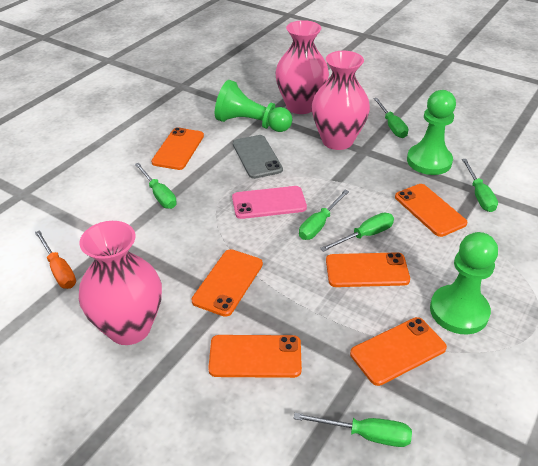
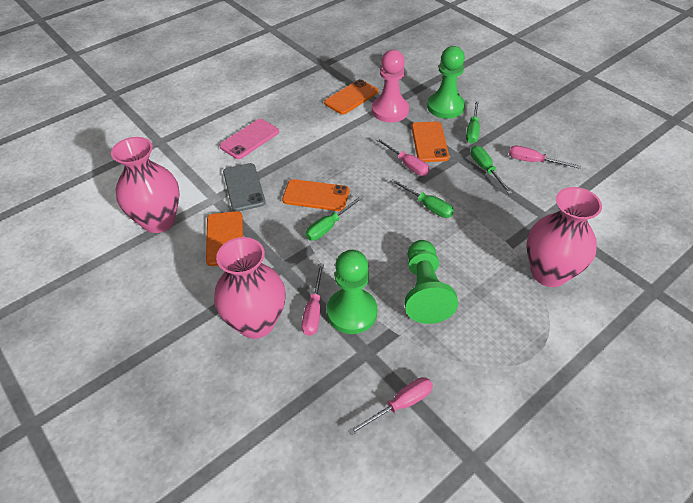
green screwdriver: [135,163,177,209] [294,413,412,447] [299,190,349,240] [320,213,394,252] [374,98,408,138] [462,159,498,212] = 6 -> [306,195,364,241] [391,179,454,218] [466,100,480,144] [471,146,512,194] = 4
orange phone: [151,127,204,170] [192,249,263,317] [208,335,302,378] [326,252,410,287] [350,317,447,386] [395,184,468,237] = 6 -> [206,211,243,266] [282,179,349,211] [324,79,378,115] [411,122,449,162] = 4
orange screwdriver: [35,230,76,289] = 1 -> none = 0
pink pawn: none = 0 -> [372,50,409,122] = 1
pink screwdriver: none = 0 -> [302,263,324,336] [348,377,433,436] [376,138,429,176] [509,146,581,169] = 4

